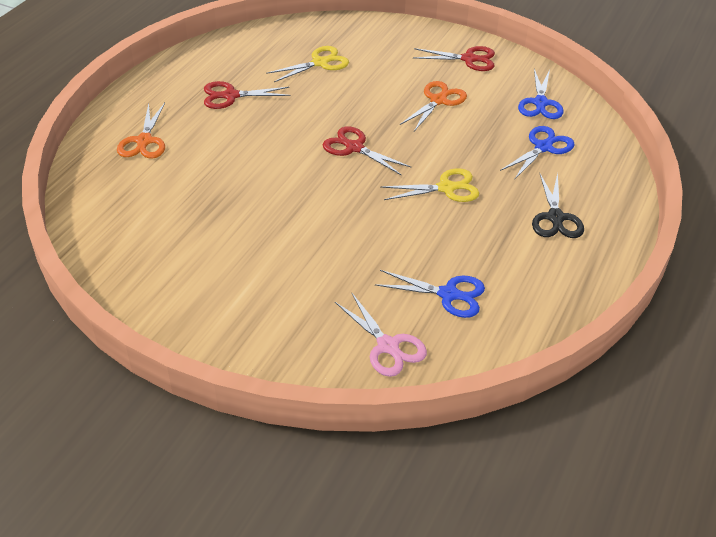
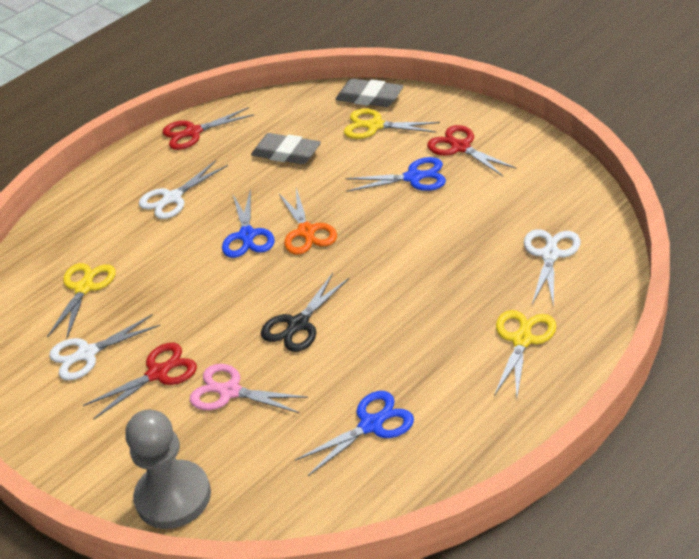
grey eraser: none = 0 -> [251,133,321,164] [335,79,403,107] = 2
grey pawn: none = 0 -> [125,410,211,529] = 1
orange scissors: [117,103,165,159] [400,81,467,131] = 2 -> [279,188,337,255] = 1
white scissors: none = 0 -> [49,314,160,381] [139,160,228,219] [524,229,580,307] = 3
yellow scissors: [266,46,349,82] [381,168,479,202] = 2 -> [47,263,115,340] [344,109,440,139] [494,310,556,397] = 3

